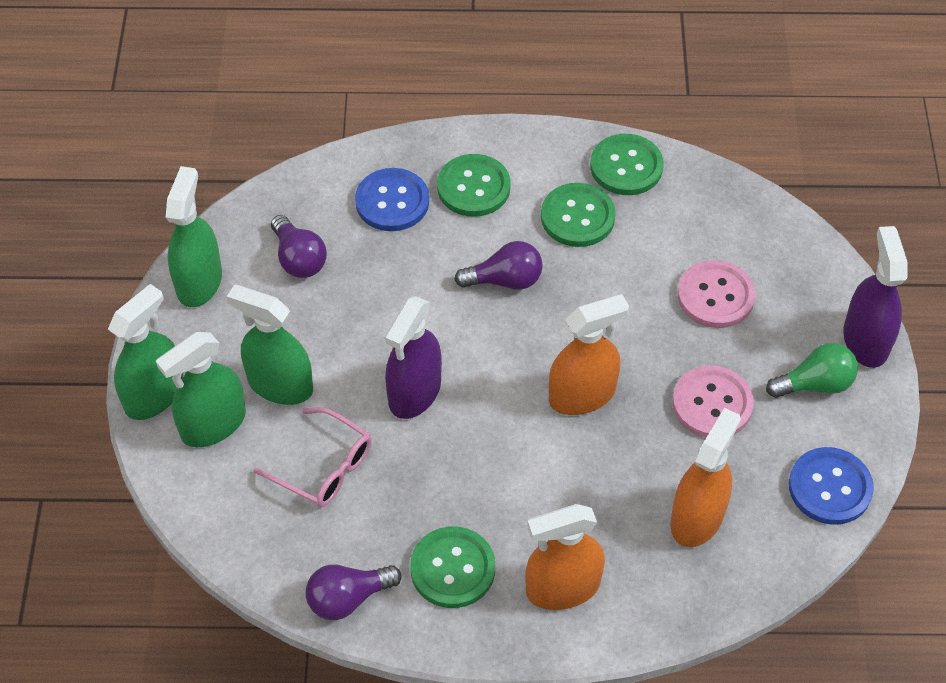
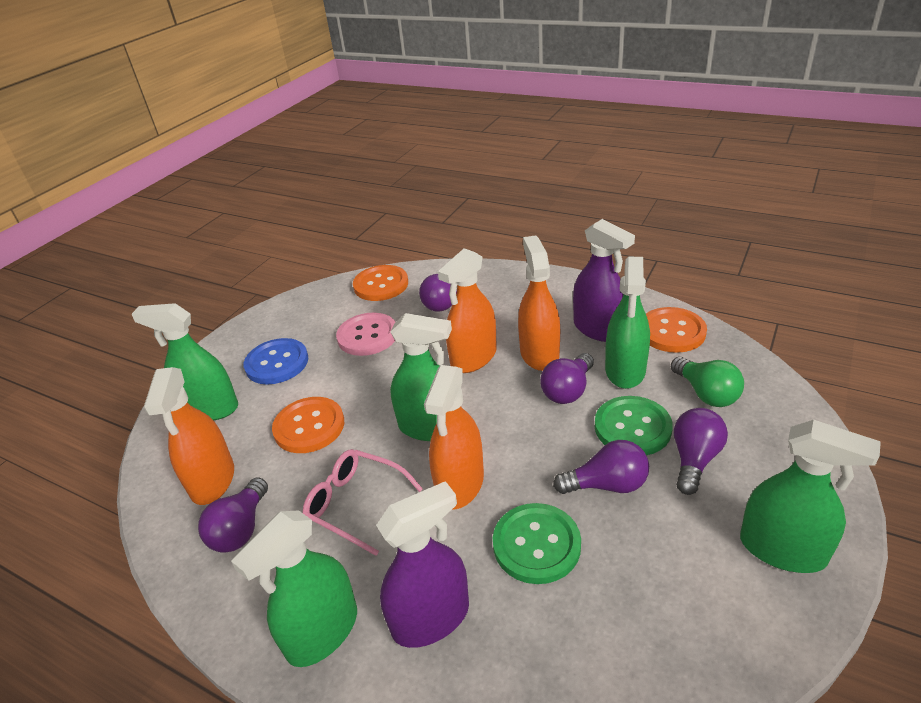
blue button: [355,168,429,231] [789,447,874,525] = 2 -> [244,338,308,384] = 1
green button: [410,526,495,608] [437,154,510,217] [541,183,616,247] [590,134,664,195] = 4 -> [493,503,581,584] [595,396,673,455] = 2
green spray bottle: [108,284,183,420] [156,332,246,447] [166,166,222,307] [226,285,313,405] = 4 -> [131,303,238,421] [231,510,357,667] [390,313,452,441] [605,257,650,389] [740,420,881,573] = 5
orange button: none = 0 -> [272,397,344,453] [353,265,408,301] [646,307,707,353] = 3
orange spray bottle: [525,504,605,610] [549,294,629,415] [670,408,741,547] = 3 -> [144,367,234,505] [424,365,484,509] [438,248,497,373] [518,235,560,371] = 4
pink button: [672,365,754,438] [678,260,756,328] = 2 -> [336,313,395,356] = 1
purple light bulb: [271,215,327,278] [306,565,401,620] [454,241,543,290] = 3 -> [198,477,268,553] [419,274,457,312] [540,353,594,404] [553,440,649,494] [674,408,728,495] = 5

